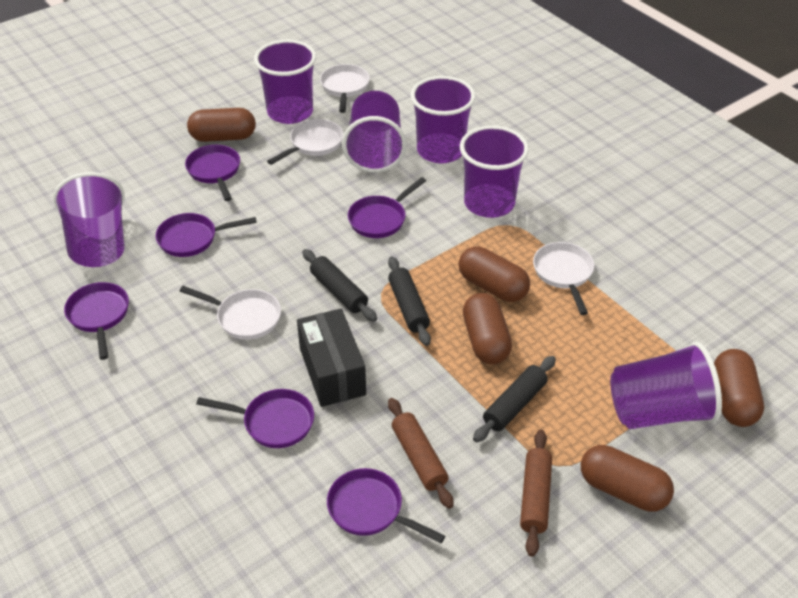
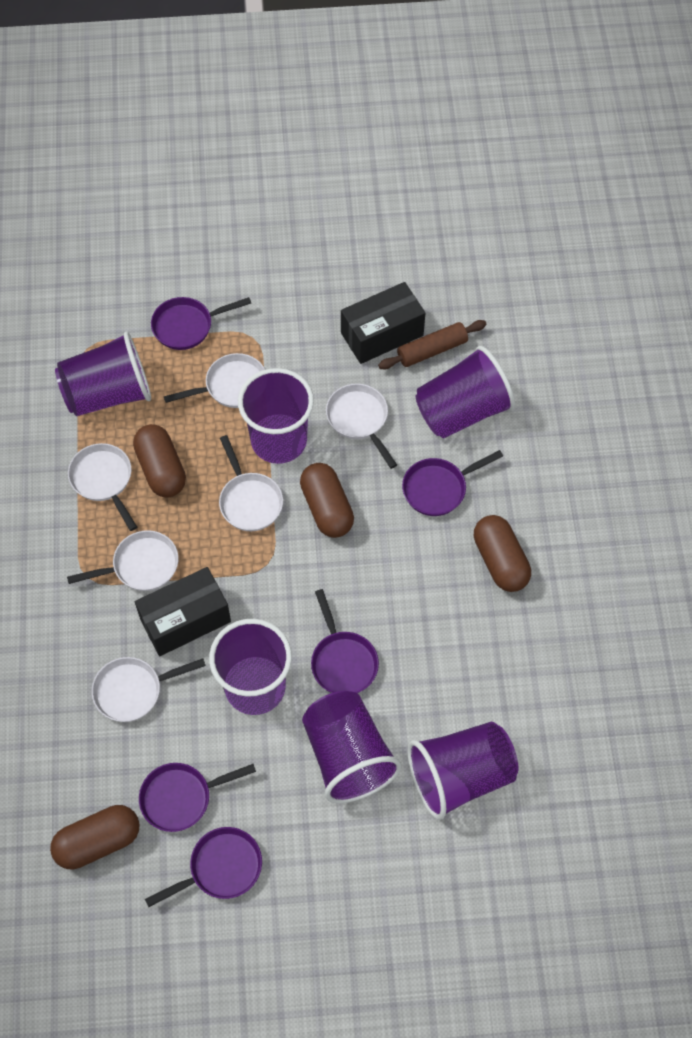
black box: [297,309,366,407] = 1 -> [135,567,231,656] [341,282,425,364] = 2
black rolling pin: [302,249,377,322] [388,256,431,346] [473,356,556,442] = 3 -> none = 0
brown capsule: [187,108,256,142] [459,246,530,302] [463,293,512,364] [581,445,674,512] [714,349,764,427] = 5 -> [50,805,139,869] [133,424,186,498] [300,463,354,538] [474,515,531,592] = 4
brown rolling pin: [388,398,453,509] [520,430,552,557] = 2 -> [378,320,486,370] = 1
purple pan: [64,282,129,360] [155,213,257,257] [185,145,240,201] [196,389,314,448] [327,468,445,543] [348,177,426,238] = 6 -> [139,763,256,832] [145,827,262,907] [151,297,251,350] [311,589,379,693] [402,450,503,516] = 5
white pan: [180,286,281,340] [267,119,343,165] [320,64,370,113] [533,242,594,315] = 4 -> [67,530,178,591] [68,443,137,531] [92,657,206,722] [164,353,265,408] [219,435,283,531] [326,384,397,469] = 6

